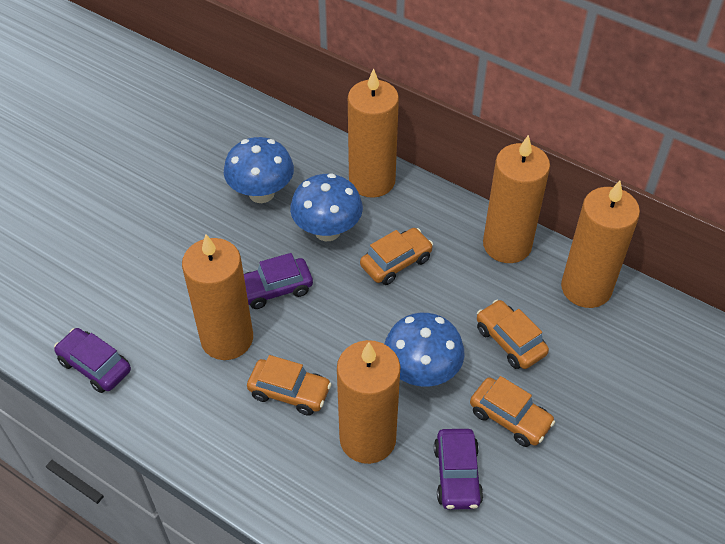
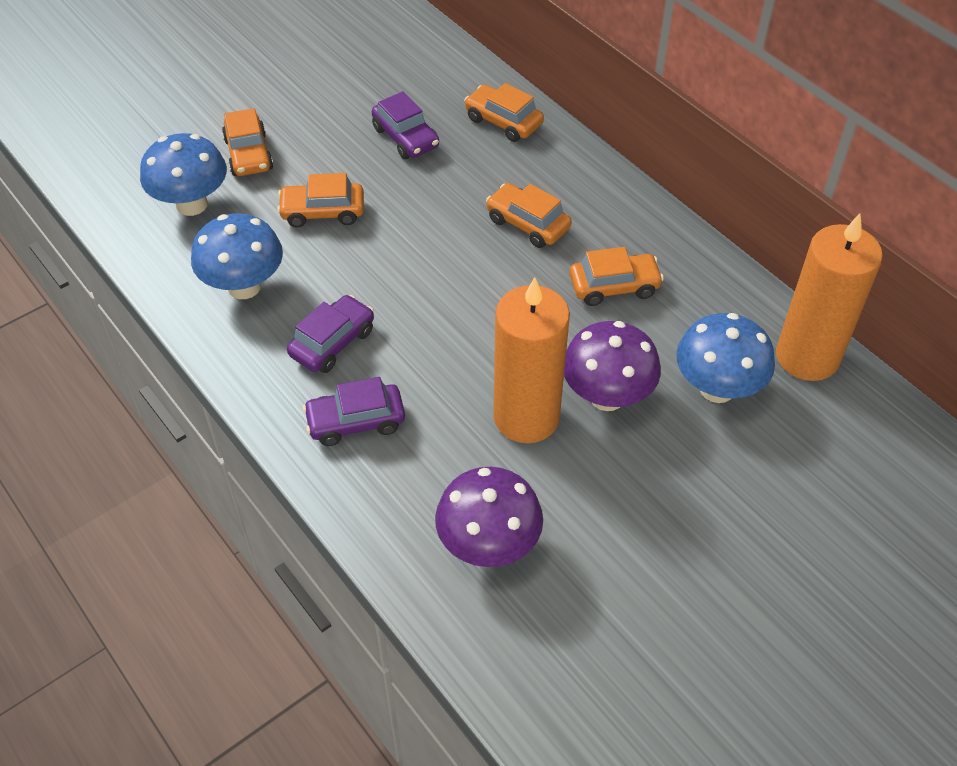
orange candle: [182,234,253,360] [337,340,401,464] [348,68,399,198] [483,135,550,263] [561,181,640,308] = 5 -> [493,277,570,443] [776,214,883,381] = 2
orange car: [247,355,332,416] [360,228,433,285] [470,376,555,447] [477,300,549,369] = 4 -> [222,108,273,176] [277,173,364,228] [464,83,544,142] [486,183,572,248] [570,247,664,306] = 5
purple mushroom: none = 0 -> [435,467,543,567] [564,321,661,411] = 2

